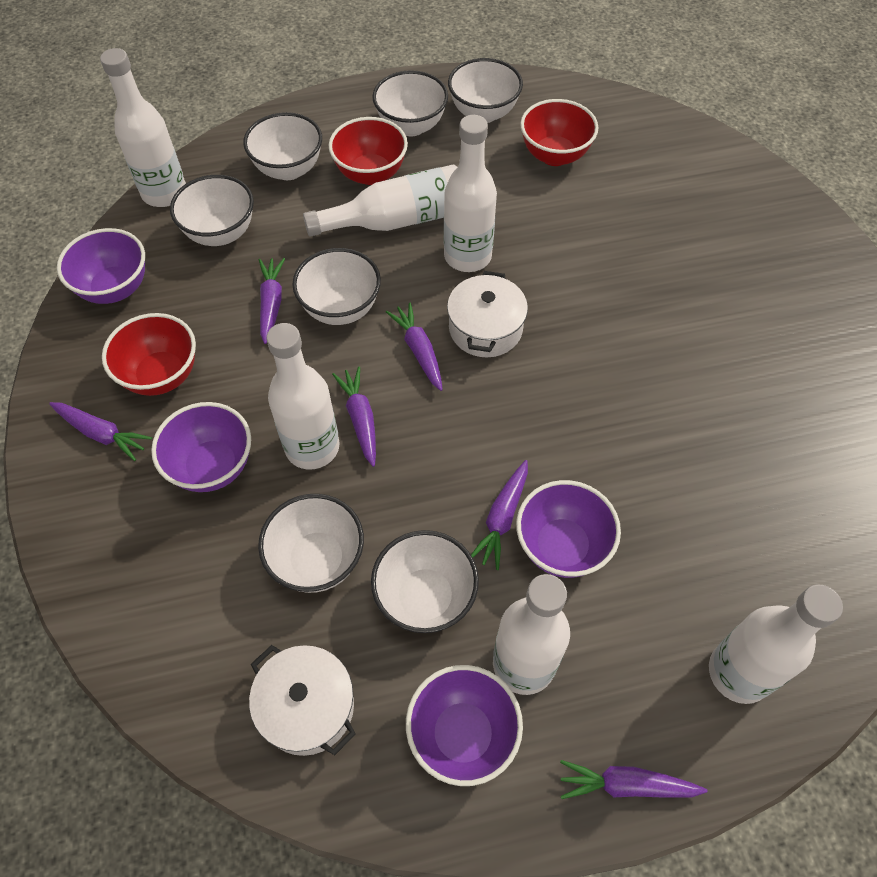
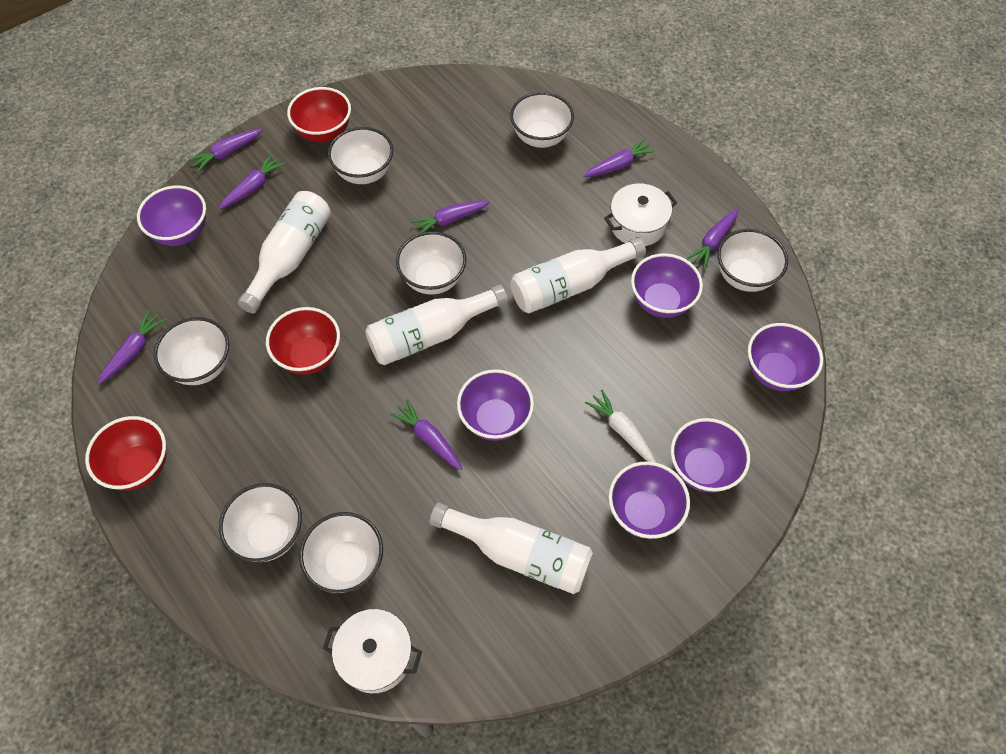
purple bowl: [57,228,145,304] [151,402,251,492] [406,665,523,786] [516,480,621,578] = 4 -> [137,185,206,246] [457,369,534,441] [609,461,690,539] [631,253,703,318] [671,418,750,493] [748,323,823,391] = 6
purple carrot: [49,402,152,461] [259,258,285,344] [332,367,376,467] [386,302,443,391] [471,460,528,570] [560,760,707,799] = 6 -> [98,310,166,384] [188,128,263,172] [219,154,285,209] [390,399,463,470] [410,201,490,233] [583,138,656,177] [686,208,738,269] = 7
white bottle: [100,48,186,207] [266,323,339,470] [303,165,458,237] [444,115,497,272] [493,574,570,695] [709,584,843,704] = 6 -> [238,191,331,313] [365,285,508,365] [429,503,593,594] [511,237,646,313] = 4
white carrot: none = 0 -> [585,390,656,462] = 1

